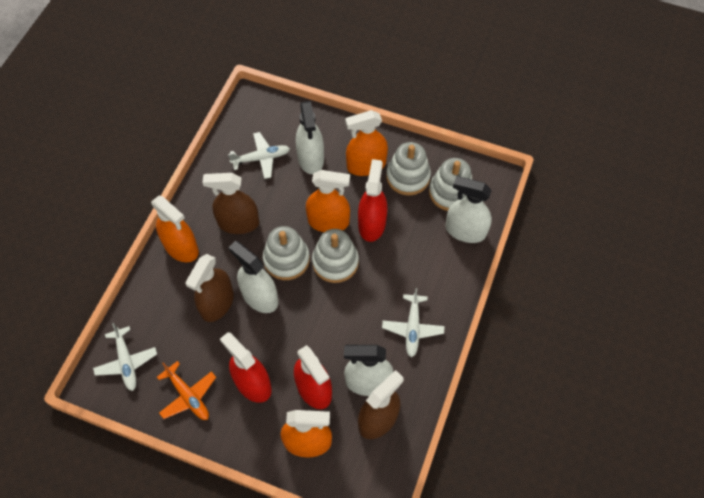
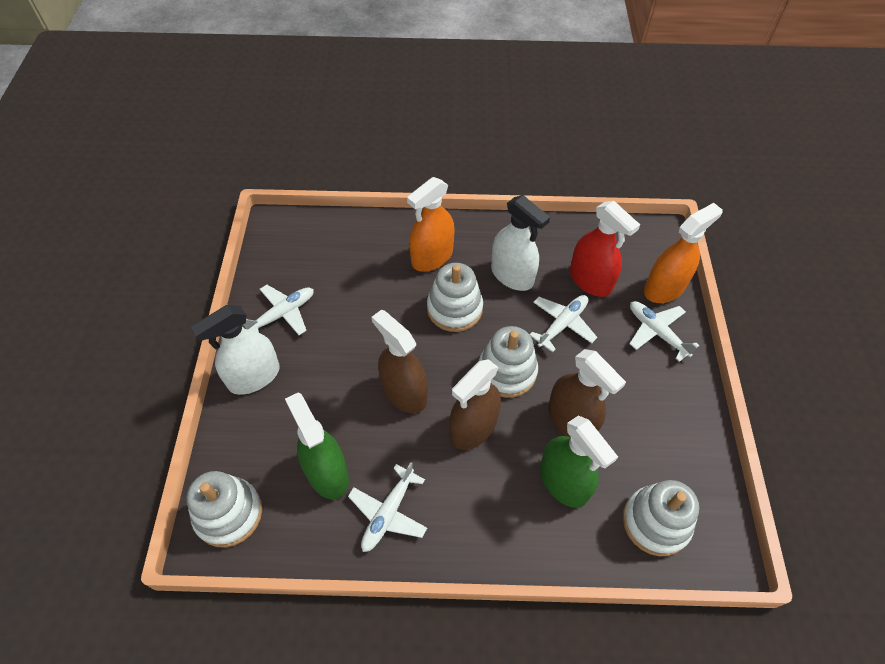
green spray bottle: none = 0 -> [285,393,349,499] [540,416,618,508] = 2
orange plane: [157,361,216,420] = 1 -> none = 0
orange spray bottle: [151,195,199,262] [280,410,332,458] [306,170,350,232] [345,110,388,176] = 4 -> [407,177,454,272] [644,203,723,303] = 2
red spray bottle: [220,332,272,403] [294,345,332,409] [358,159,387,242] = 3 -> [570,201,640,297] = 1
white plane: [93,323,157,391] [228,132,290,179] [382,288,445,357] = 3 -> [243,285,314,335] [348,462,427,552] [529,295,597,352] [630,301,699,362] = 4
white spray bottle: [228,241,278,313] [296,101,324,174] [344,345,393,396] [446,176,492,243] = 4 -> [191,305,280,395] [491,195,550,291] = 2

